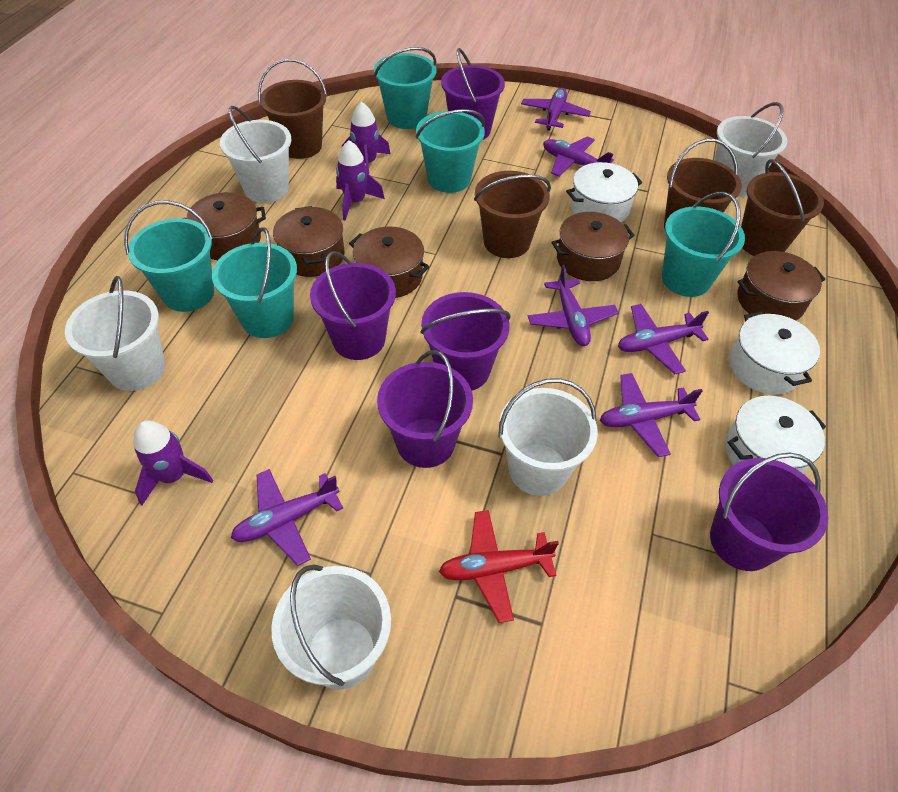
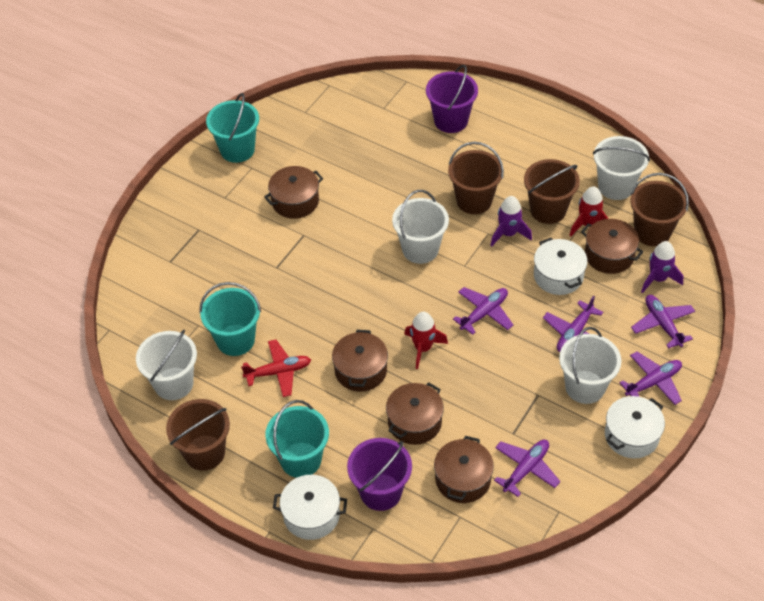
purple bucket: [310,251,396,360] [377,350,473,468] [420,292,511,390] [441,48,505,140] [710,453,828,571] = 5 -> [347,438,412,511] [426,65,478,133] = 2
purple plane: [231,469,343,566] [521,88,591,131] [528,265,619,346] [543,136,614,177] [600,373,703,457] [618,304,709,374] = 6 -> [453,287,513,335] [494,440,560,497] [543,295,603,352] [619,352,682,405] [631,295,695,349] = 5
purple rocket: [133,420,213,505] [336,140,385,221] [342,102,390,174] = 3 -> [490,196,532,247] [641,241,683,293] = 2
red rocket: none = 0 -> [404,312,448,369] [570,186,609,236] = 2
turquoise bucket: [124,200,214,312] [212,227,297,338] [374,47,437,129] [416,109,485,193] [662,192,745,297] = 5 -> [199,282,261,356] [206,93,259,163] [265,400,329,478] = 3
white bucket: [65,276,165,391] [220,106,291,203] [272,565,391,690] [498,378,598,496] [714,102,787,197] = 5 -> [136,330,197,400] [392,190,449,264] [559,327,621,404] [593,136,650,200] = 4

